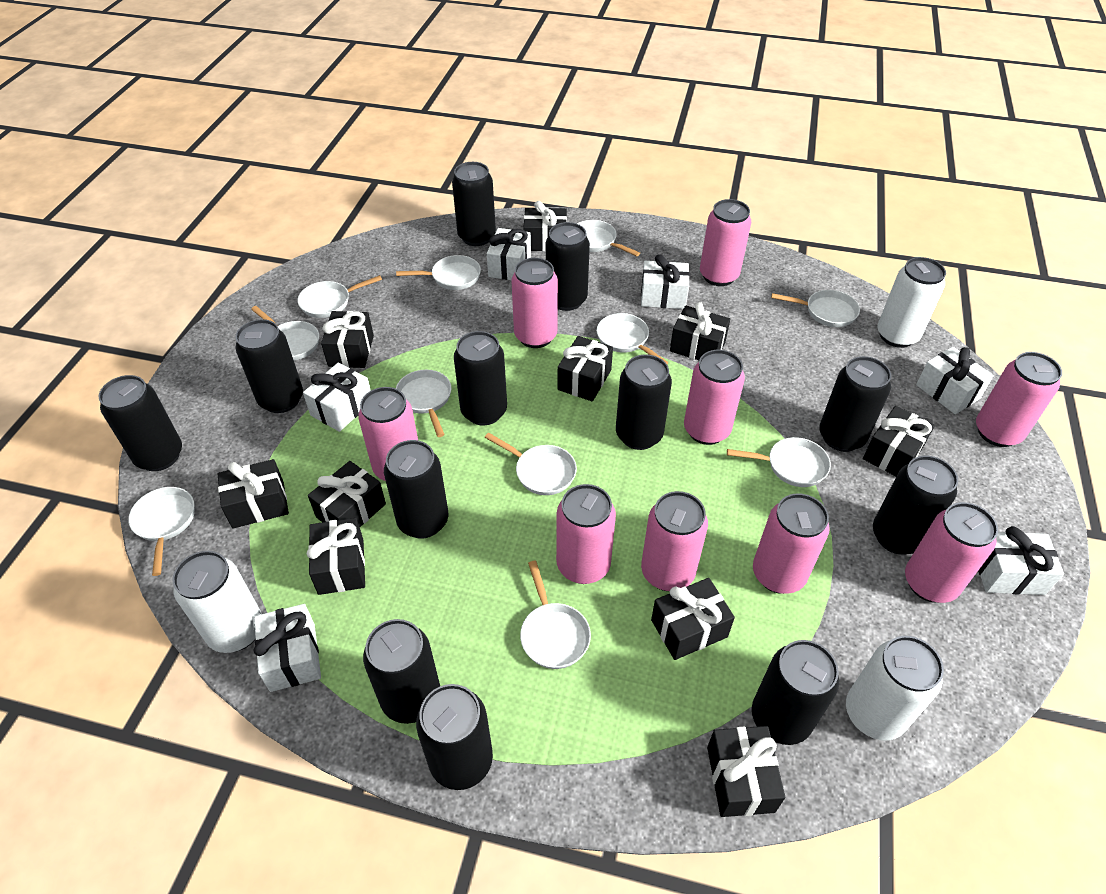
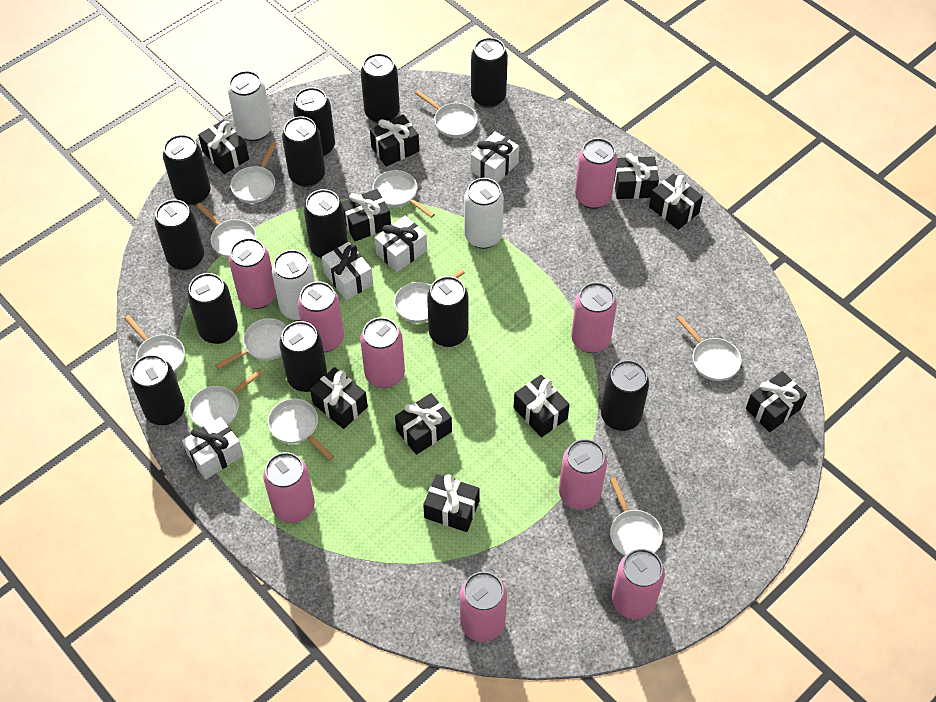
white gift: [254,604,321,692] [303,362,371,432] [487,228,531,280] [641,254,690,309] [916,347,994,414] [978,526,1064,595] = 6 -> [182,417,244,479] [322,242,373,300] [374,215,427,272] [471,131,519,183] = 4

